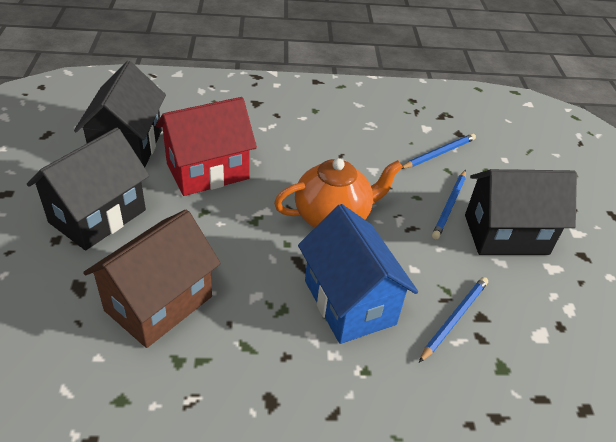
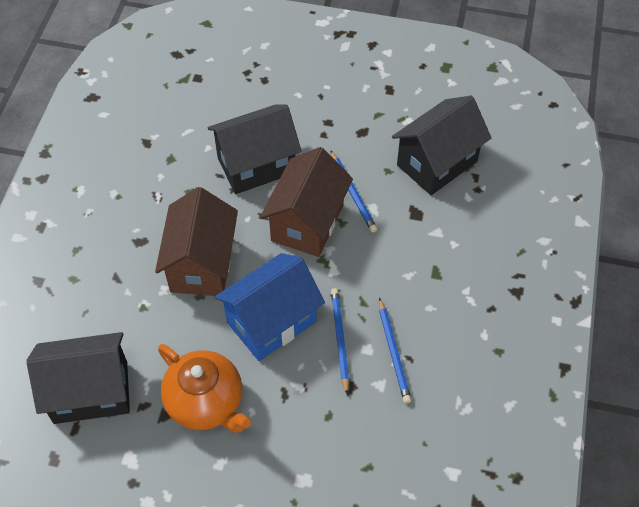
brown house: [83,209,221,348] = 1 -> [155,187,238,296] [260,147,353,257] = 2
red house: [156,97,257,196] = 1 -> none = 0

